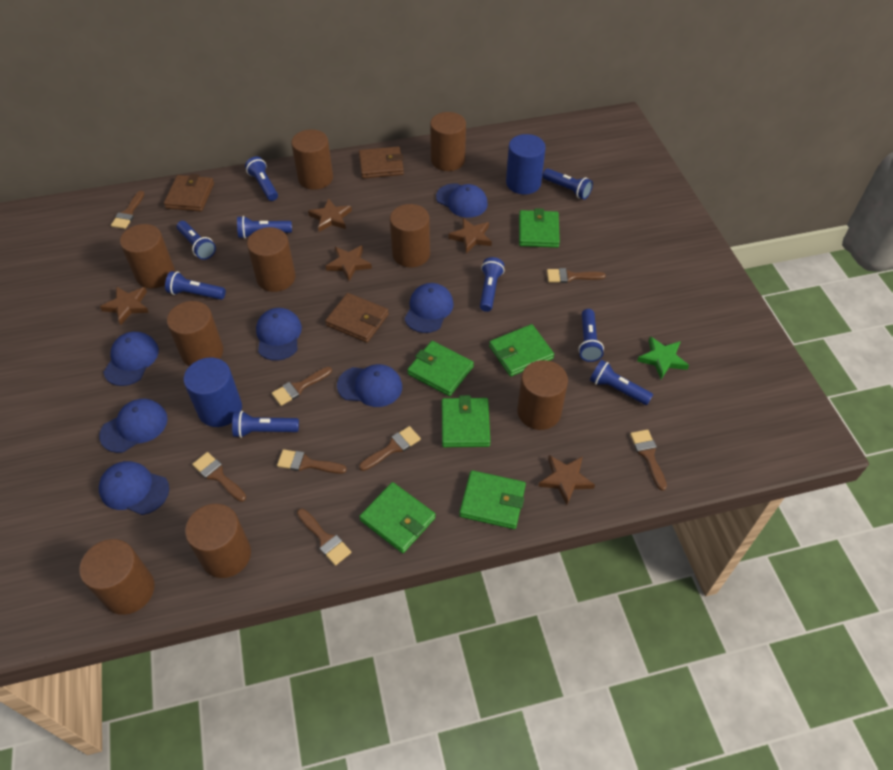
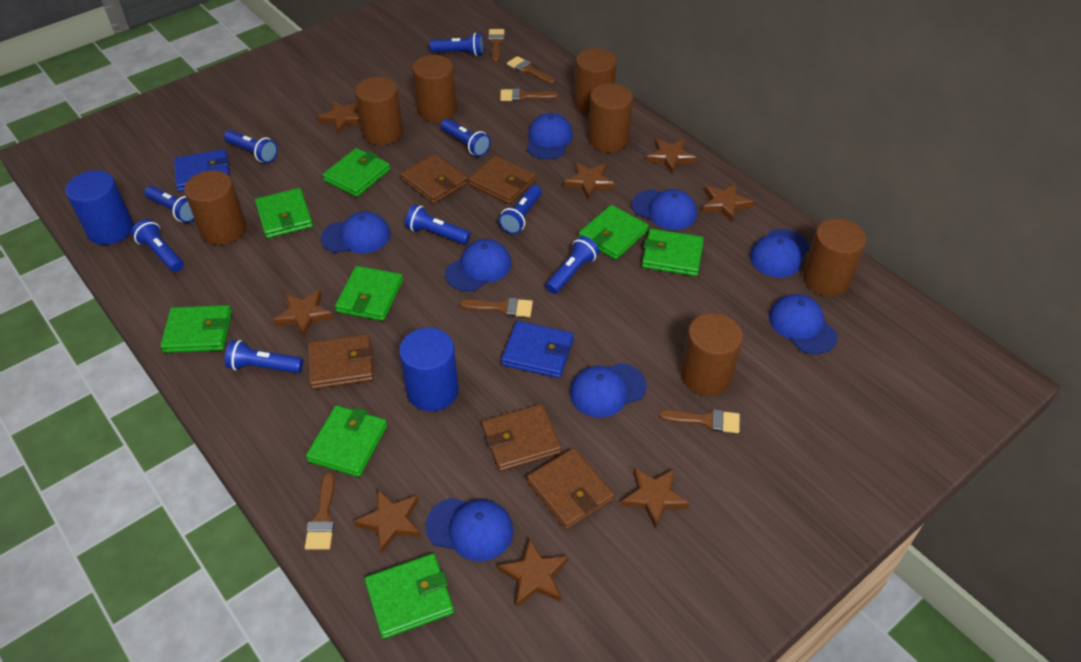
blue cap: [99,399,168,453] [99,461,169,515] [103,332,159,386] [256,308,302,361] [337,364,402,407] [404,283,454,333] [436,184,488,218] = 7 -> [321,211,391,253] [426,498,513,561] [445,239,512,292] [527,113,573,160] [570,363,647,417] [632,189,697,230] [750,229,809,278] [769,294,838,354] = 8
blue wallet: none = 0 -> [174,149,230,192] [501,321,574,378] = 2
brown brush: [111,191,144,229] [192,452,246,502] [272,367,332,406] [277,449,347,474] [297,509,351,566] [359,426,421,471] [547,268,606,283] [630,429,667,491] = 8 -> [305,472,335,550] [460,298,533,317] [488,29,505,62] [500,88,559,102] [507,56,555,84] [659,409,740,433] = 6
brown cylinder: [79,539,154,615] [120,224,175,288] [167,301,223,366] [185,504,251,578] [247,227,296,292] [291,129,333,190] [390,204,430,267] [430,112,466,171] [517,360,568,430] = 9 -> [184,170,246,245] [355,77,403,145] [412,55,457,122] [574,48,617,114] [588,83,633,153] [681,313,743,396] [803,219,866,296] = 7
brown star: [100,286,149,325] [308,198,352,232] [326,245,372,281] [448,218,492,253] [538,455,595,505] = 5 -> [273,290,333,338] [317,101,361,134] [353,489,421,553] [498,538,568,608] [564,162,615,200] [621,467,690,529] [646,138,697,174] [702,183,754,223] = 8
brown wallet: [164,174,214,212] [325,293,389,343] [359,146,404,179] = 3 -> [308,334,374,390] [401,154,468,204] [468,156,536,204] [482,404,562,472] [527,448,614,530] = 5
green star: [637,336,689,379] = 1 -> none = 0
green wallet: [359,482,436,553] [407,341,474,396] [442,395,490,447] [459,470,526,529] [489,324,554,377] [519,208,560,248] = 6 -> [160,305,232,353] [255,188,313,239] [306,405,387,477] [323,148,390,197] [335,266,403,321] [365,553,454,639] [579,205,648,260] [642,229,704,276] = 8

